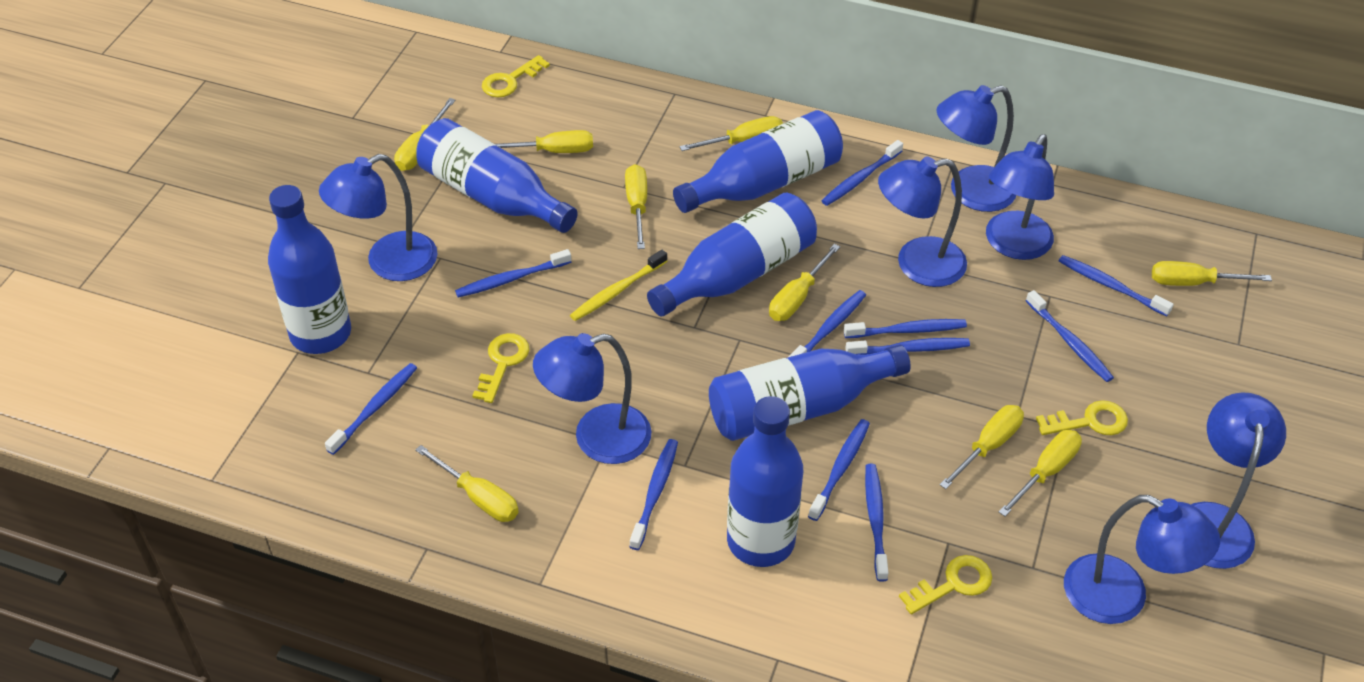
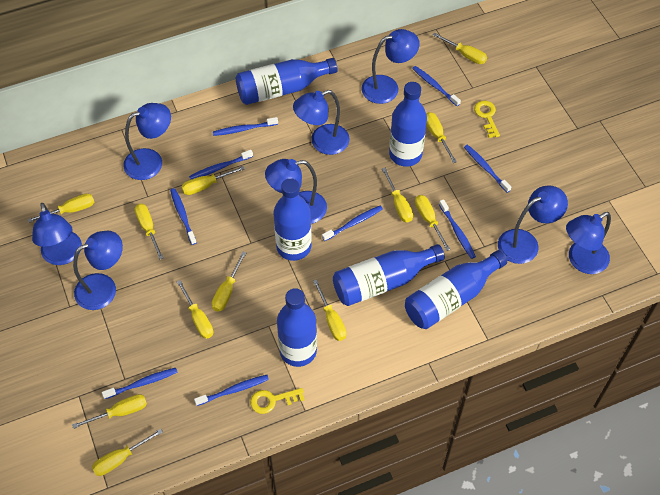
blue lamp: [319,154,437,281] [533,333,652,464] [878,156,967,287] [937,85,1016,212] [986,134,1054,260] [1064,495,1220,624] [1191,392,1286,569] = 7 -> [32,203,82,265] [73,231,123,310] [123,103,171,180] [265,159,327,224] [293,90,350,155] [362,29,420,104] [498,186,568,264] [566,212,611,274] = 8
blue toothbrush: [325,363,417,455] [455,249,571,298] [629,439,678,550] [789,290,866,357] [808,419,870,521] [821,140,903,206] [844,319,967,338] [845,338,970,355] [865,464,889,582] [1026,290,1114,382] [1059,255,1174,316] = 11 -> [102,368,178,399] [170,188,197,245] [189,150,253,180] [194,375,269,406] [213,117,278,136] [322,205,383,241] [412,66,461,106] [439,199,476,259] [464,144,511,193] = 9
yellow key: [472,333,529,403] [482,55,550,97] [899,555,992,615] [1036,400,1128,435] = 4 -> [250,388,305,414] [474,101,500,138] = 2
yellow screwdriver: [394,98,455,171] [415,445,519,522] [495,130,593,153] [625,164,647,249] [679,116,783,151] [769,244,840,321] [939,405,1024,489] [999,430,1082,517] [1152,261,1272,286] = 9 -> [27,193,94,223] [72,394,147,429] [92,429,163,476] [135,204,163,260] [177,280,213,339] [181,166,245,195] [212,251,246,312] [313,279,347,341] [382,168,413,222] [415,195,450,251] [426,112,457,163] [433,33,487,64] = 12
yellow toothbrush: [570,250,667,321] = 1 -> none = 0

